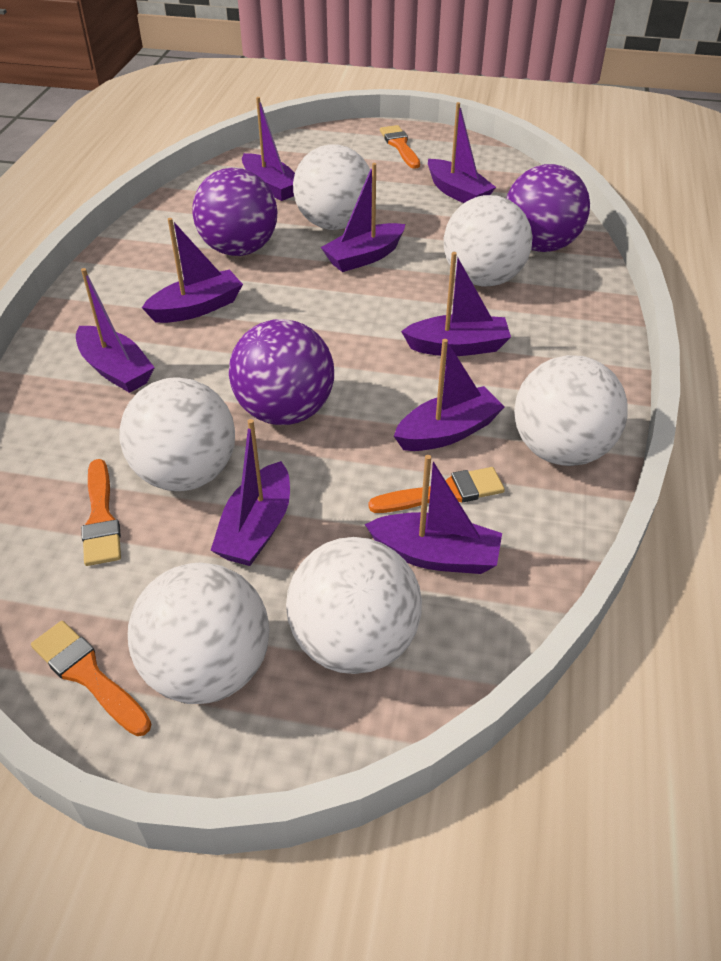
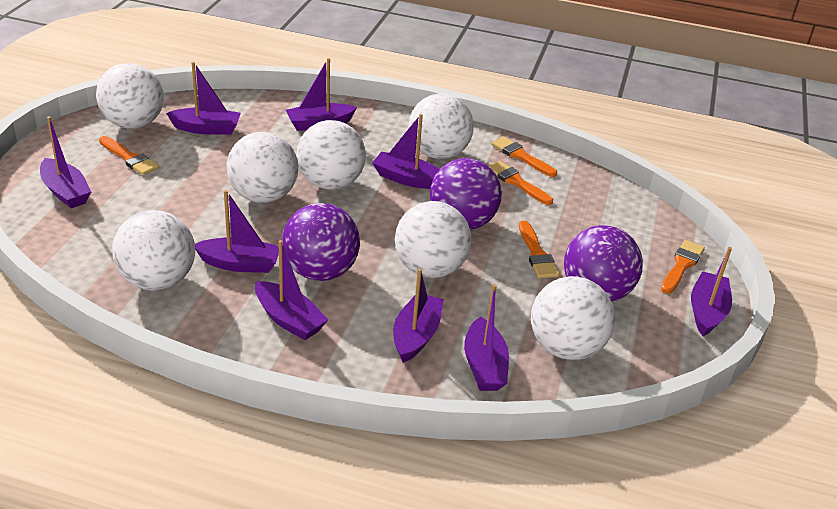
orange brush: [31,621,151,736] [81,459,121,566] [368,467,505,513] [380,125,420,169] = 4 -> [99,136,159,175] [489,161,553,205] [491,136,557,177] [519,221,559,278] [661,240,705,293] = 5
white ball: [119,377,235,491] [128,562,270,704] [286,537,422,674] [293,144,370,230] [444,195,533,286] [514,355,628,466] = 6 -> [96,63,164,129] [112,210,195,291] [227,132,298,203] [297,120,366,190] [395,201,471,278] [409,93,474,159] [531,276,615,360] = 7

